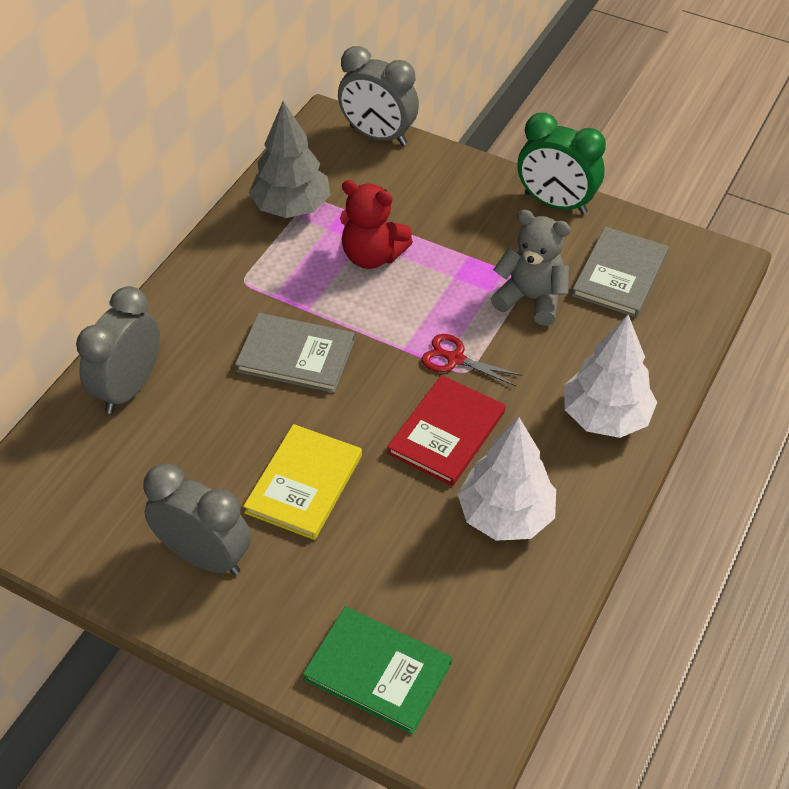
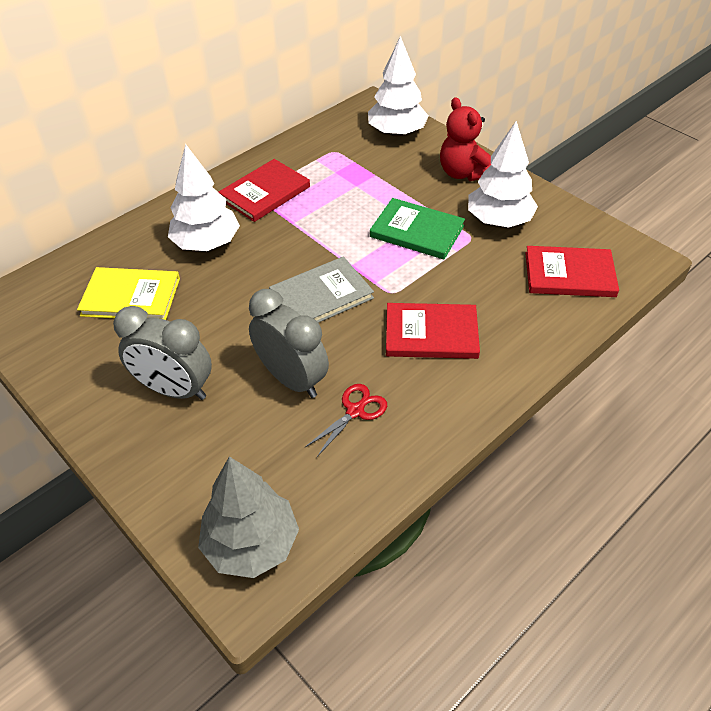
green clock: [518,113,606,214] = 1 -> none = 0
grey book: [235,313,355,393] [572,226,668,318] = 2 -> [269,256,374,323] = 1
grey clock: [76,286,160,414] [143,463,251,575] [338,46,419,146] = 3 -> [113,306,212,400] [249,289,329,398] = 2
grey teddy bear: [491,210,571,326] = 1 -> none = 0
red book: [387,375,505,486] = 1 -> [219,159,310,222] [386,303,480,359] [525,246,619,297] = 3
white tree: [458,417,556,541] [564,315,657,438] = 2 -> [168,144,240,251] [368,36,429,137] [468,121,538,227] = 3

